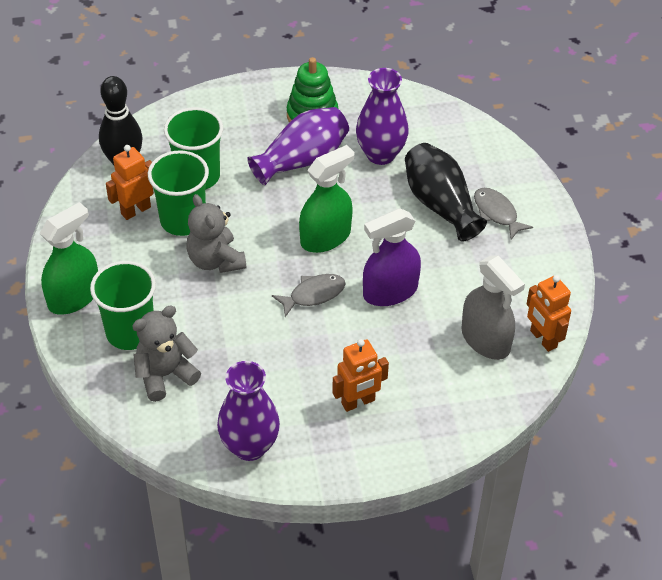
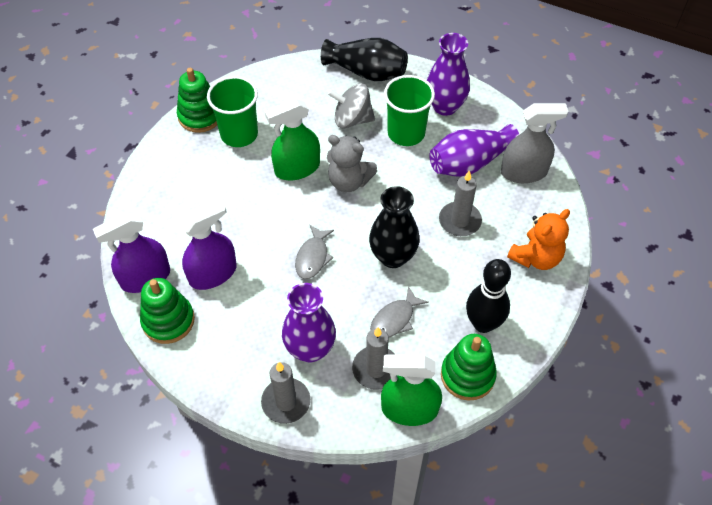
black vase: [405,143,487,242] = 1 -> [321,38,408,81] [369,186,420,268] = 2
green cup: [90,261,156,350] [148,150,209,236] [164,107,223,190] = 3 -> [207,76,258,147] [384,75,435,146] = 2
green stacking toy: [287,57,339,122] = 1 -> [140,278,195,344] [177,68,217,133] [441,334,497,401] = 3
grey candle: none = 0 -> [261,362,310,424] [352,327,394,390] [439,171,482,236] = 3
grey spinning top: none = 0 -> [328,83,375,128] = 1
grey teddy bear: [132,306,201,402] [186,194,246,273] = 2 -> [327,135,377,192] = 1
orange robot: [106,145,154,220] [332,339,389,412] [527,275,571,352] = 3 -> none = 0
orange teddy bear: none = 0 -> [507,209,570,270] = 1
purple spray bottle: [363,208,421,306] = 1 -> [93,212,170,293] [180,199,237,290] = 2

